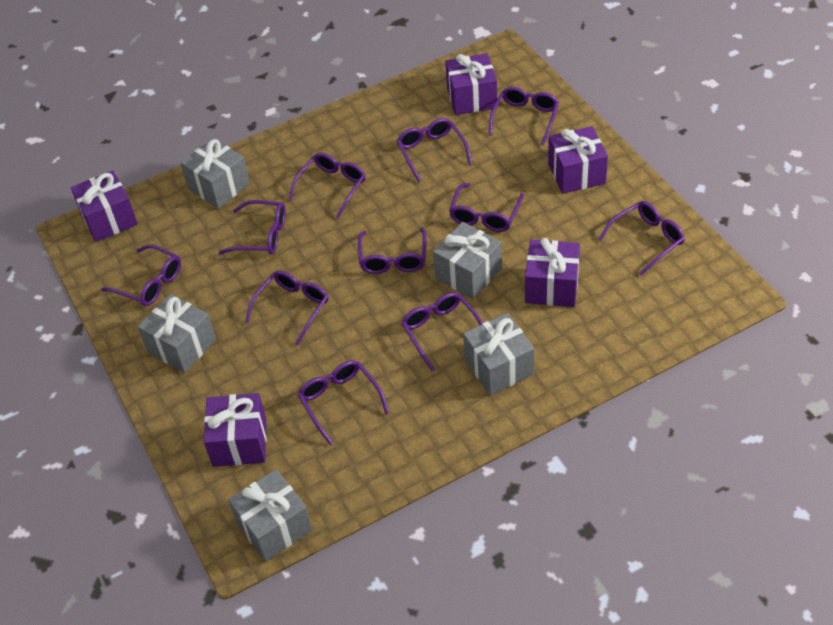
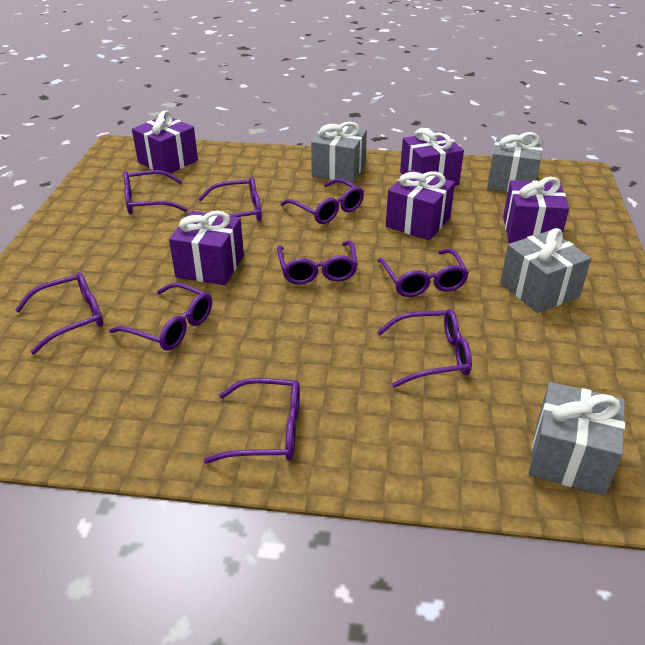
grey gift: [138,294,216,373] [180,138,250,209] [228,469,312,562] [433,222,502,299] [463,313,534,395] = 5 -> [311,122,367,183] [487,132,543,192] [500,228,591,313] [529,382,625,496] = 4
purple glasses: [101,244,181,306] [218,200,286,255] [245,271,328,346] [289,153,366,219] [298,360,389,445] [358,227,427,274] [397,118,472,182] [401,292,483,371] [449,183,524,232] [489,87,559,146] [598,201,685,275] = 11 -> [15,272,103,354] [109,282,212,350] [123,170,188,214] [198,177,262,221] [204,378,300,463] [277,241,358,284] [281,179,364,224] [377,309,472,388] [378,249,469,297] = 9

